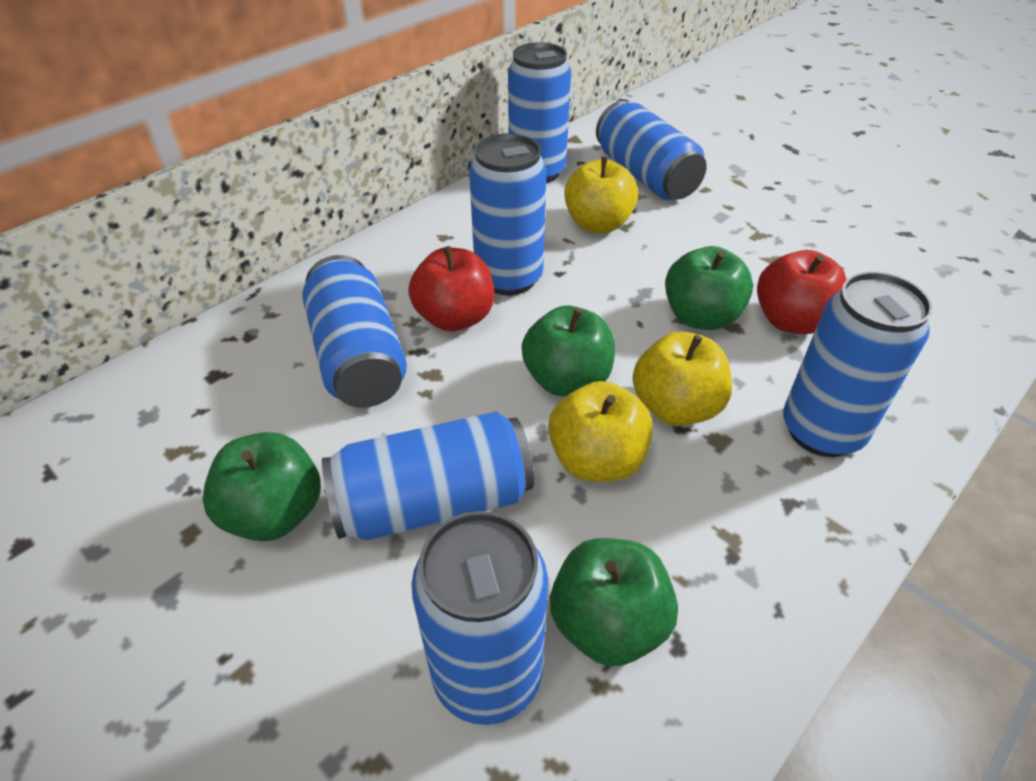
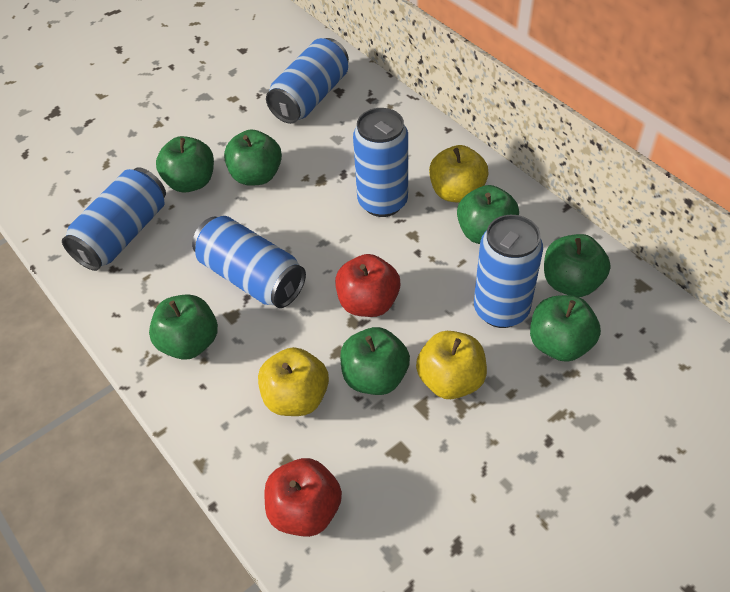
blue can: [302,255,407,408] [322,412,534,540] [411,511,548,725] [469,133,546,295] [508,42,571,183] [596,101,707,200] [783,272,933,457] = 7 -> [62,167,166,271] [192,216,306,308] [266,38,349,124] [353,108,408,217] [474,215,543,328] = 5
green apple: [202,432,321,541] [522,306,615,397] [550,538,678,666] [665,246,753,330] = 4 -> [149,294,218,360] [156,136,214,193] [224,129,282,186] [340,327,410,395] [457,185,519,244] [530,295,601,362] [544,234,611,297] = 7

